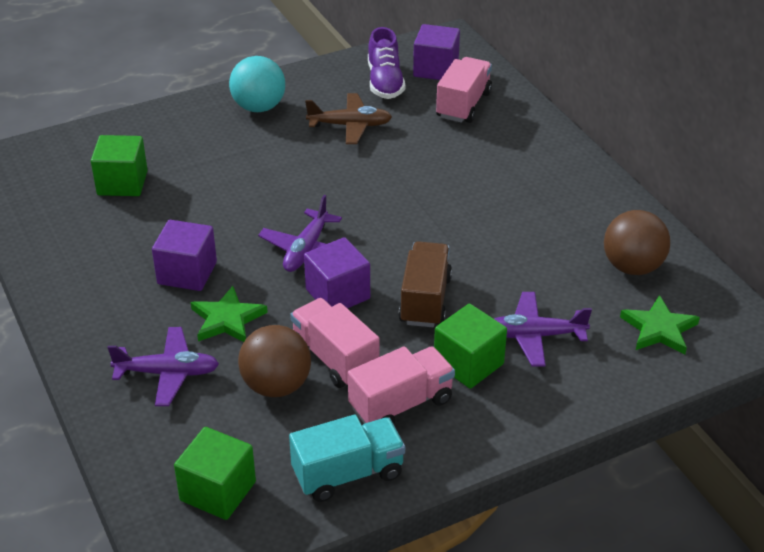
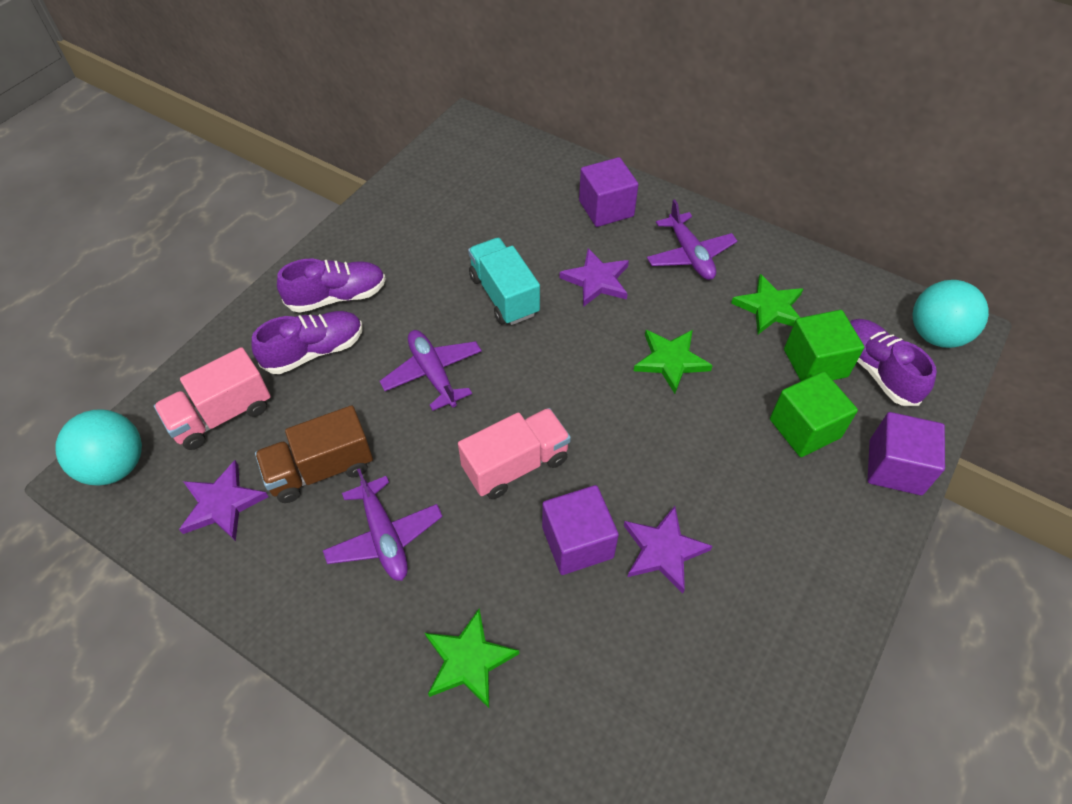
brown ball: [238,325,311,397] [604,210,670,275] = 2 -> none = 0
brown plane: [305,93,392,144] = 1 -> none = 0
green cube: [91,135,148,196] [174,427,256,520] [434,304,507,389] = 3 -> [770,372,858,457] [784,310,864,381] = 2
green star: [191,286,268,342] [620,295,700,355] = 2 -> [425,608,519,708] [634,330,713,394] [731,274,803,334] = 3
pink truck: [290,298,380,388] [348,346,455,424] [436,57,492,123] = 3 -> [154,347,271,450] [458,408,571,499] = 2
purple shoe: [368,27,405,99] = 1 -> [251,311,363,374] [277,259,386,313] [850,319,937,406] = 3
purple star: none = 0 -> [179,460,269,541] [559,248,629,307] [624,506,712,593] = 3
turquoise ball: [229,56,285,112] = 1 -> [55,409,142,485] [913,280,989,348] = 2

